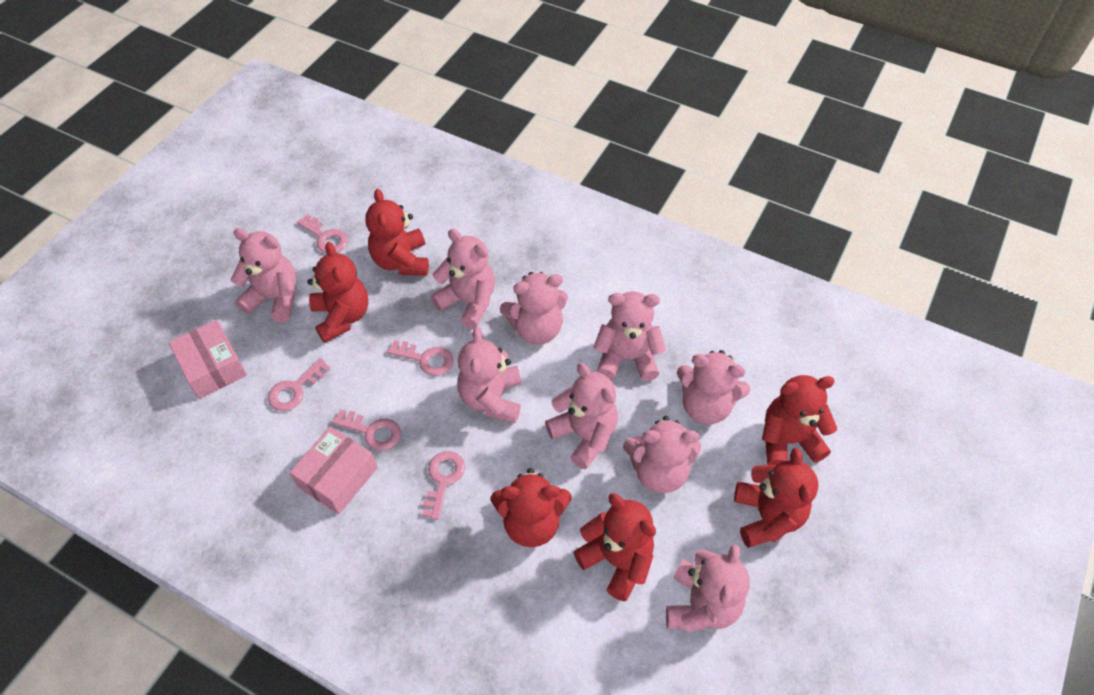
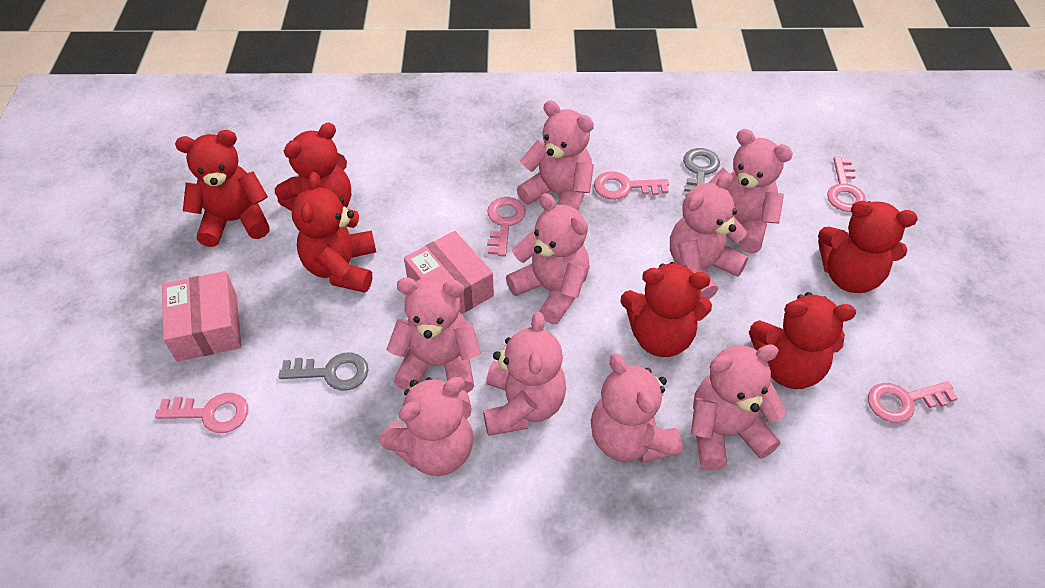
grey key: none = 0 -> [279,352,368,391] [683,148,720,195] = 2

